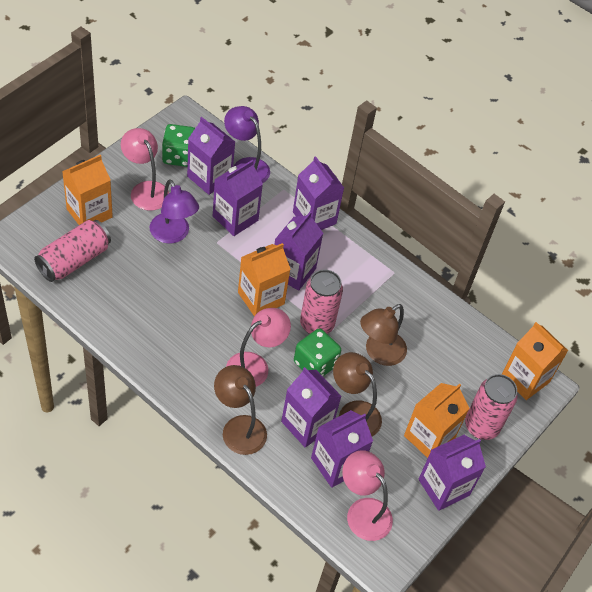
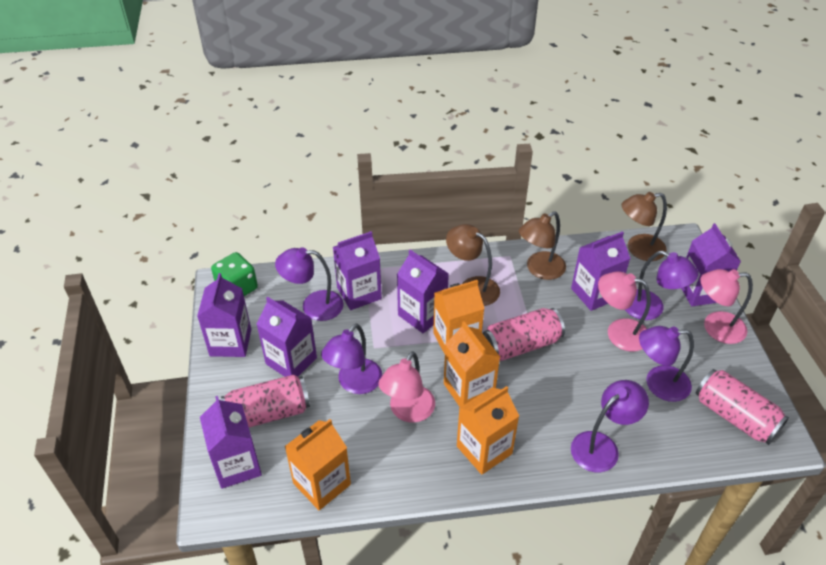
green dice: [162,124,195,167] [294,328,341,376] = 2 -> [211,252,258,296] = 1
purple lamp: [150,179,199,244] [224,106,270,183] = 2 -> [275,247,344,321] [321,323,382,394] [571,380,649,472] [625,251,699,320] [639,326,694,402] = 5

